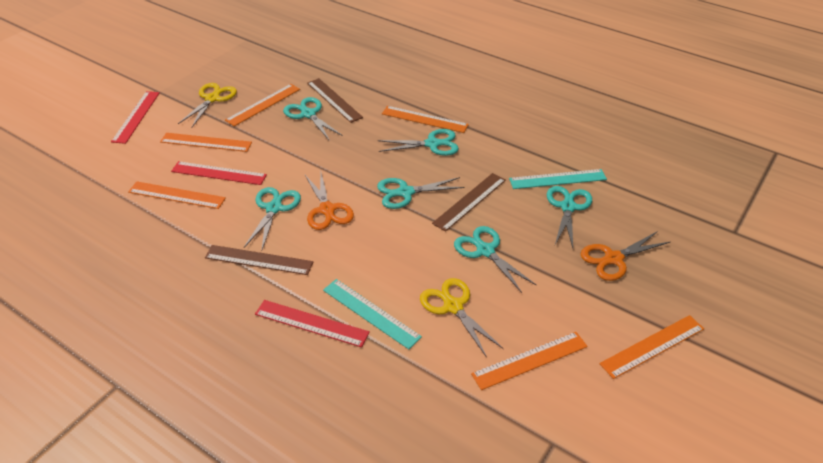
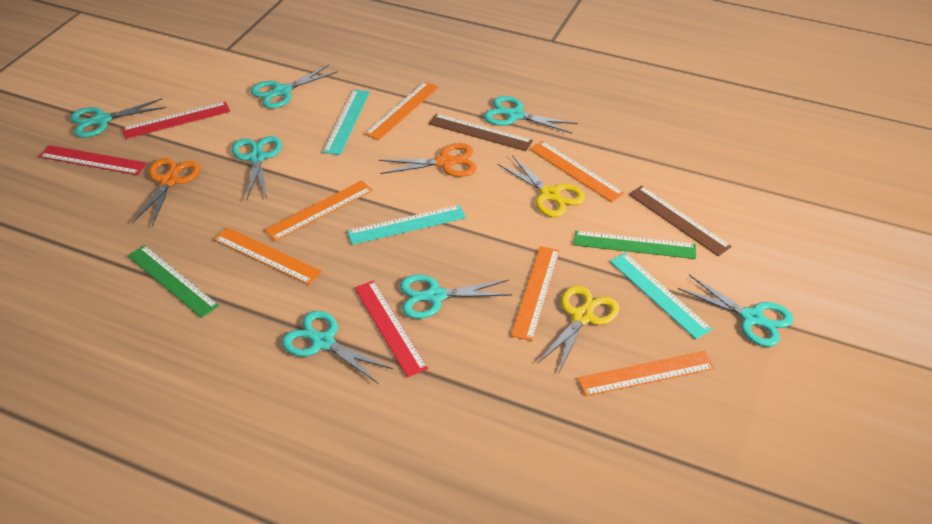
brown ruler: [205,245,313,275] [307,78,363,123] [432,173,506,232] = 3 -> [428,114,533,151] [629,186,732,256] = 2
green ruler: none = 0 -> [128,245,219,318] [573,231,696,259] = 2
turquoise ruler: [323,279,422,349] [509,169,607,189] = 2 -> [323,89,370,155] [347,205,466,245] [610,253,712,339] = 3
turquoise scissors: [244,187,301,249] [283,97,343,141] [377,177,465,209] [378,129,459,156] [454,226,536,293] [547,186,592,248] = 6 -> [70,98,166,138] [232,136,282,199] [251,65,338,109] [282,311,393,384] [400,274,512,319] [484,96,578,134] [678,275,793,347] = 7

